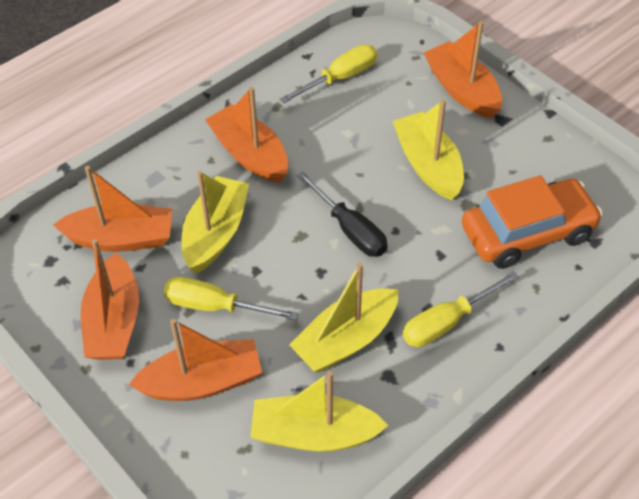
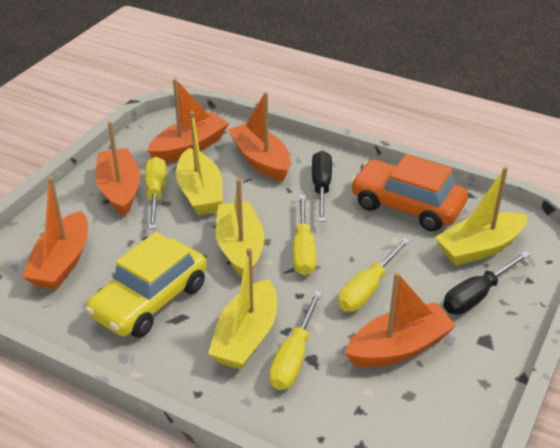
black screwdriver: [296,171,387,257] = 1 -> [312,151,332,222] [443,251,530,315] = 2
yellow car: none = 0 -> [85,232,207,338] = 1
yellow screwdriver: [164,277,299,321] [280,45,377,103] [403,271,519,347] = 3 -> [145,157,166,229] [269,291,322,390] [293,195,316,275] [338,237,410,312] = 4

